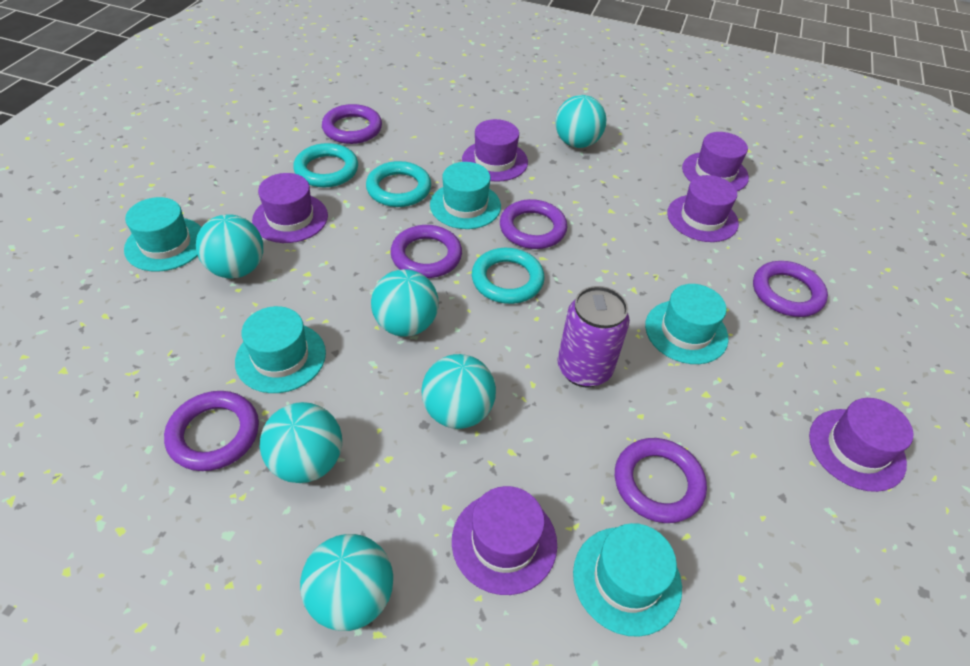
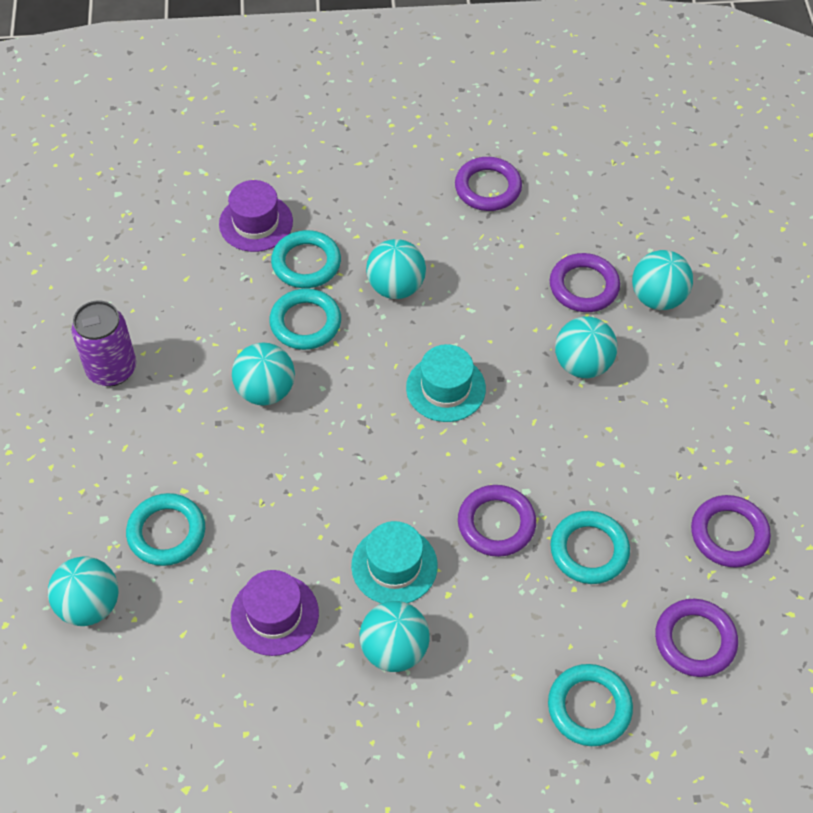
purple hat: [252,173,328,243] [452,486,557,595] [462,119,528,182] [667,175,739,242] [682,132,749,191] [809,398,913,492] = 6 -> [219,180,293,252] [231,570,319,656] = 2
purple ring: [164,391,259,471] [322,104,382,144] [390,225,462,278] [500,199,567,249] [615,438,707,523] [753,261,828,317] = 6 -> [455,157,522,211] [458,485,536,557] [550,253,620,312] [655,599,738,677] [691,495,771,567] = 5
turquoise hat: [124,197,201,272] [235,306,326,393] [430,162,501,229] [573,523,682,637] [645,284,728,364] = 5 -> [351,521,438,603] [406,344,486,422] = 2
turquoise ring: [293,143,358,188] [366,161,431,207] [472,248,545,304] = 3 -> [126,493,205,566] [269,288,341,350] [271,230,341,288] [548,664,633,746] [550,511,630,584] = 5

